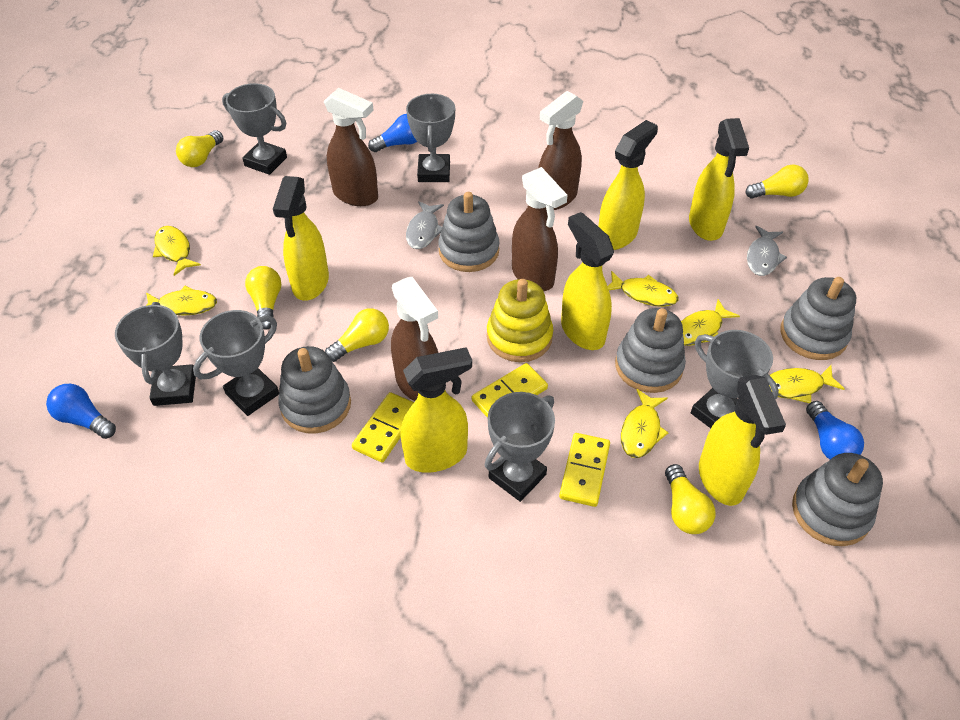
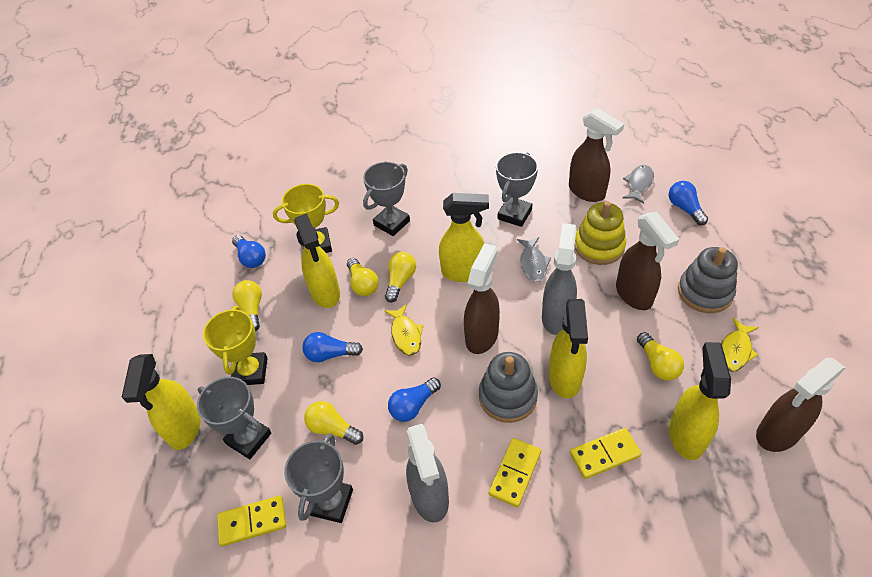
blue light bulb: [46,384,116,439] [368,114,417,152] [806,401,864,459] = 3 -> [232,235,266,268] [302,332,363,362] [388,378,441,422] [669,181,708,225] = 4
grey spray bottle: none = 0 -> [406,423,449,523] [542,223,577,335] = 2
grey stacking toy: [278,346,351,433] [438,192,499,272] [615,308,686,393] [780,277,856,360] [792,453,883,546] = 5 -> [479,352,538,423] [678,247,738,313] = 2
grey trophy: [115,302,196,406] [193,310,279,416] [222,83,287,175] [406,93,455,182] [485,392,555,502] [691,330,779,428] = 6 -> [197,377,271,459] [284,433,353,523] [363,162,410,236] [496,152,538,227] = 4
yellow fish: [146,286,217,316] [153,226,201,276] [608,271,679,307] [621,389,669,458] [681,299,740,346] [769,365,845,403] = 6 -> [384,304,423,356] [721,318,759,372] = 2
yellow spray bottle: [273,176,329,301] [400,347,472,473] [561,212,614,350] [598,120,658,250] [689,118,749,241] [699,375,786,506] = 6 -> [122,354,201,450] [294,214,340,308] [439,193,489,282] [549,299,588,398] [669,342,731,460] = 5
yellow trophy: none = 0 -> [203,306,268,385] [273,184,339,253] = 2

